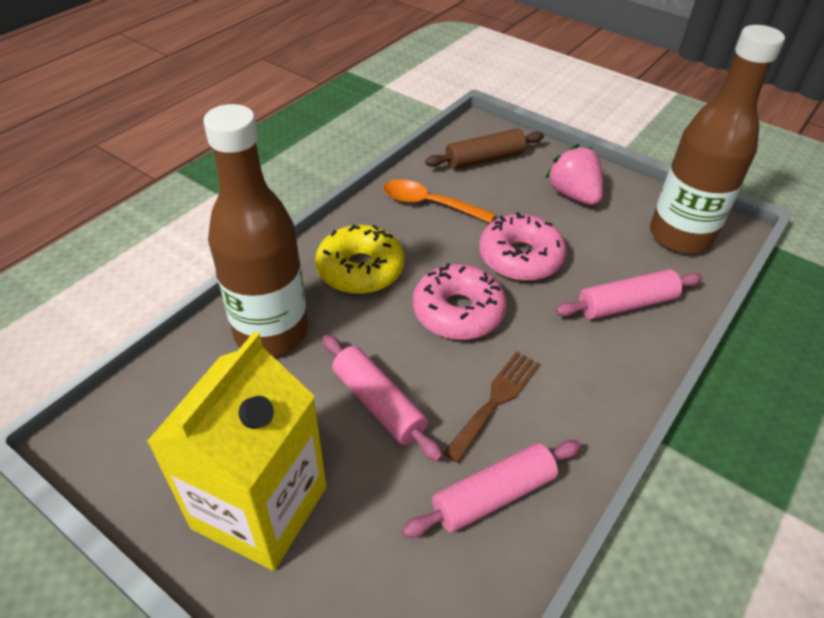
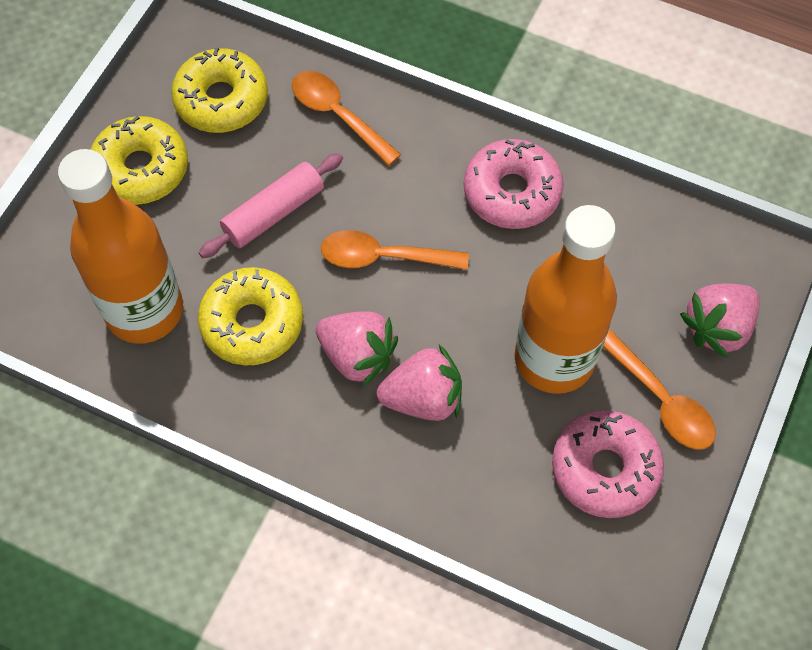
brown bottle: [204,104,308,356] [650,25,785,254] = 2 -> none = 0
brown fork: [444,351,540,463] = 1 -> none = 0
brown rolling pin: [425,128,544,169] = 1 -> none = 0
orange bottle: none = 0 -> [58,149,183,344] [515,205,617,394] = 2
orange spoon: [383,179,495,223] = 1 -> [292,71,401,166] [321,230,469,270] [603,329,716,450] = 3
pink rolling pin: [323,335,443,462] [402,440,581,538] [555,269,702,320] = 3 -> [199,153,343,258] = 1
pink strawberry: [545,144,603,205] = 1 -> [316,311,398,387] [377,344,462,421] [680,284,760,358] = 3
yellow carton: [147,332,327,571] = 1 -> none = 0
yellow donut: [315,224,404,294] = 1 -> [90,116,188,205] [171,47,268,133] [198,267,303,366] = 3

